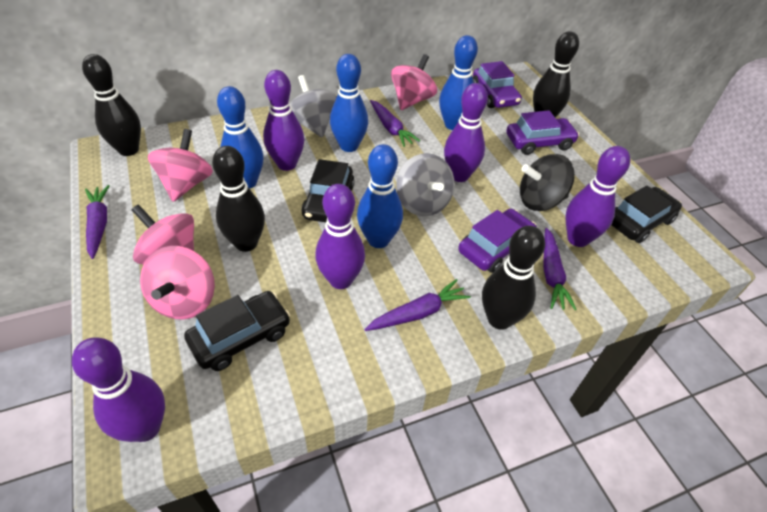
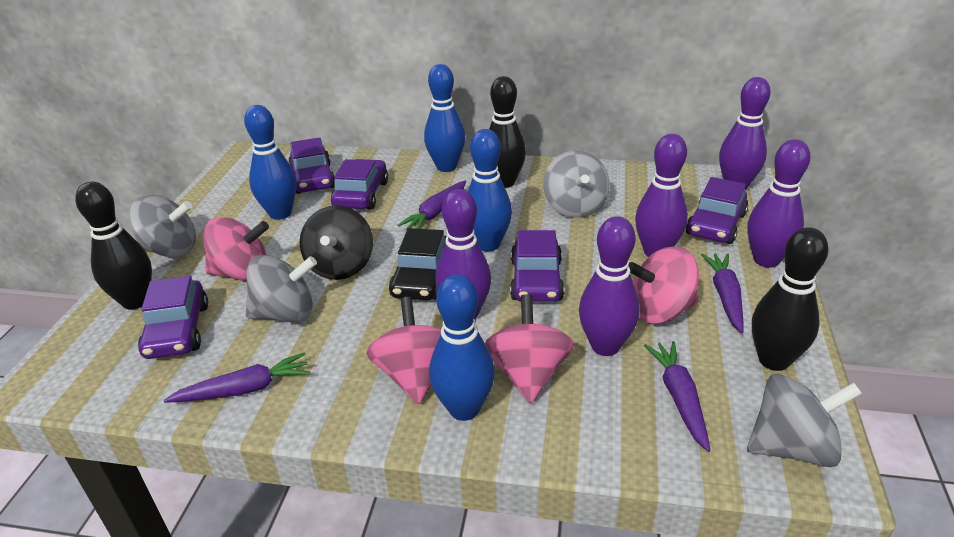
black bowling pin: [82,54,141,156] [212,146,265,252] [482,226,545,330] [533,31,579,118] = 4 -> [75,182,152,310] [489,76,526,188] [752,227,829,371] = 3
black car: [184,291,290,371] [301,159,355,222] [611,186,682,243] = 3 -> [389,228,447,300] = 1
grey spinning top: [290,75,337,137] [396,153,455,216] = 2 -> [129,195,196,258] [246,255,317,323] [543,151,610,218] [747,374,862,467] = 4
purple car: [458,208,537,273] [473,61,522,108] [506,110,579,155] = 3 -> [138,276,208,359] [288,137,335,194] [331,159,388,210] [510,230,564,302] [686,177,748,244] = 5

